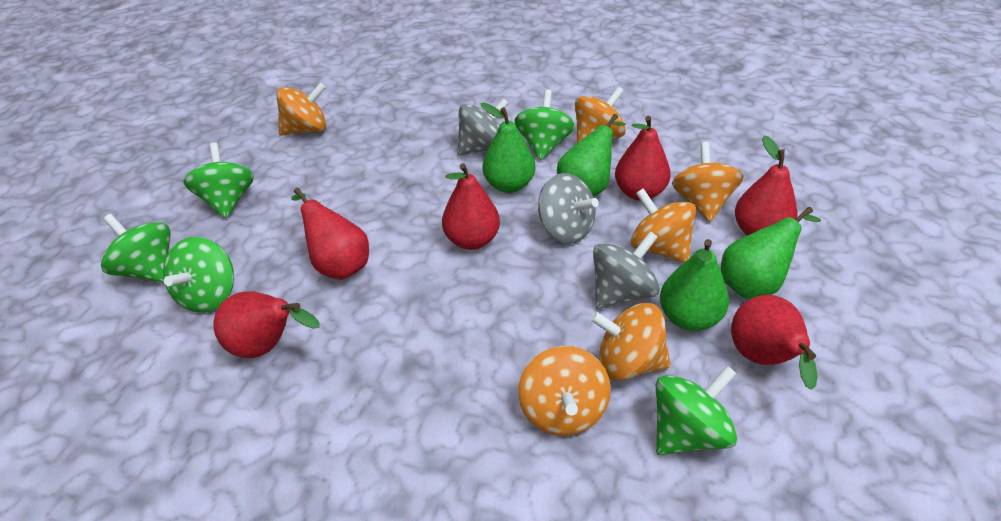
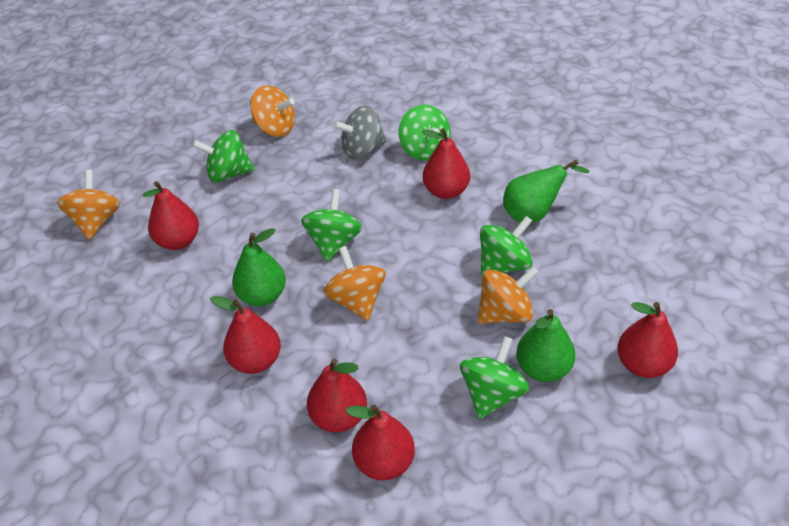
green pear: [481,103,535,193] [557,114,626,197] [660,239,729,331] [721,207,821,299] = 4 -> [232,228,286,306] [503,159,589,223] [516,309,575,382] = 3
grey spinning top: [457,98,509,156] [538,173,599,243] [593,232,660,309] = 3 -> [333,106,387,160] = 1
orange spinning top: [277,82,326,136] [518,346,611,436] [575,86,626,143] [590,303,671,381] [631,188,696,263] [672,142,743,222] = 6 -> [57,170,120,240] [250,85,295,137] [323,246,386,321] [477,266,539,324] = 4

